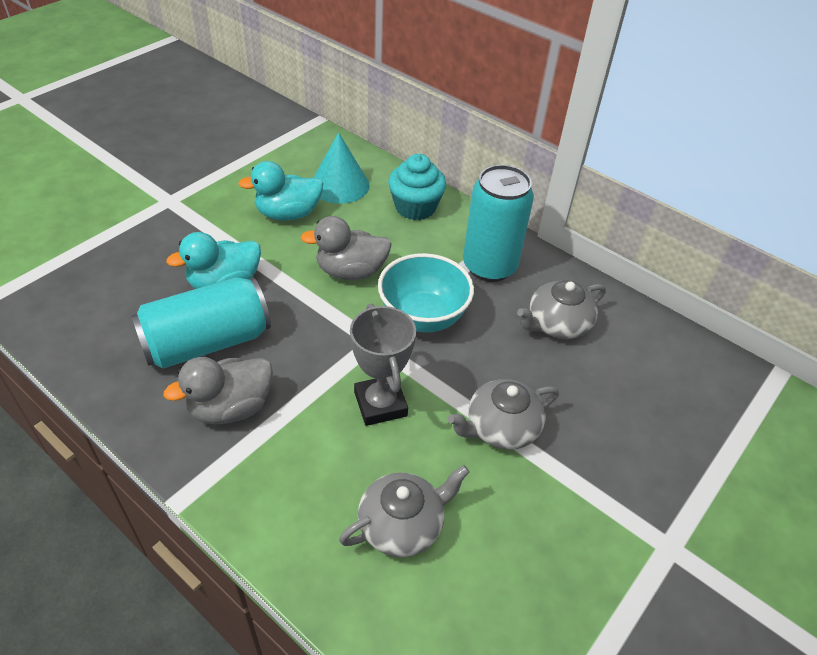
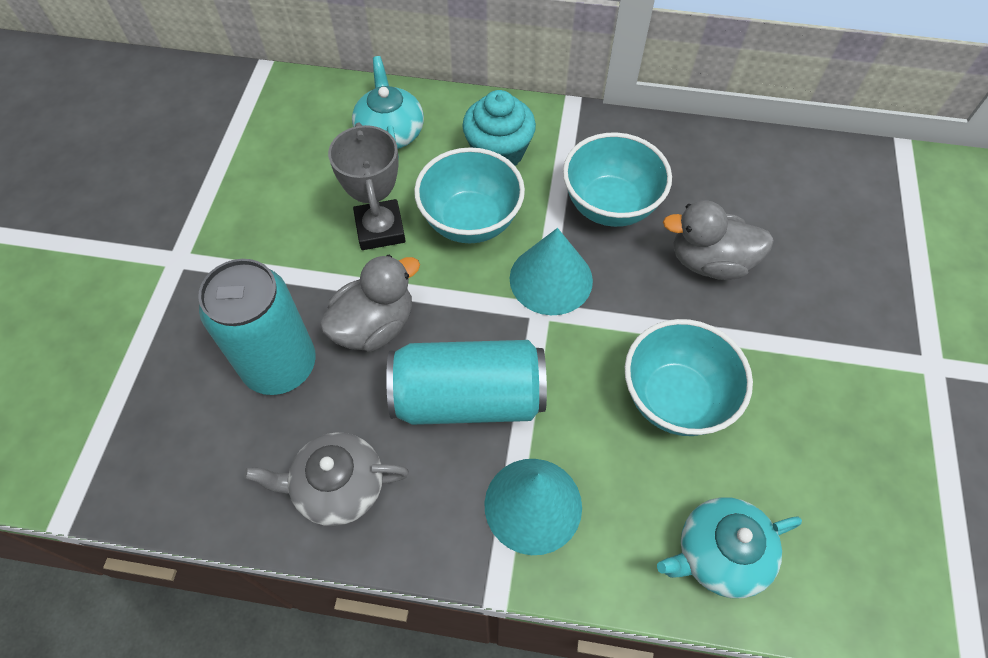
grey teapot: [339,465,470,557] [448,379,559,450] [517,281,606,339] = 3 -> [244,433,409,526] = 1
turquoise bowl: [378,253,474,333] = 1 -> [414,147,525,243] [563,132,672,227] [625,319,753,436] = 3
turquoise cone: [313,132,370,204] = 1 -> [484,459,582,555] [510,228,593,315] = 2
turquoise duck: [166,232,261,289] [238,161,323,221] = 2 -> none = 0
turquoise teapot: none = 0 -> [352,56,424,159] [657,497,802,598] = 2

